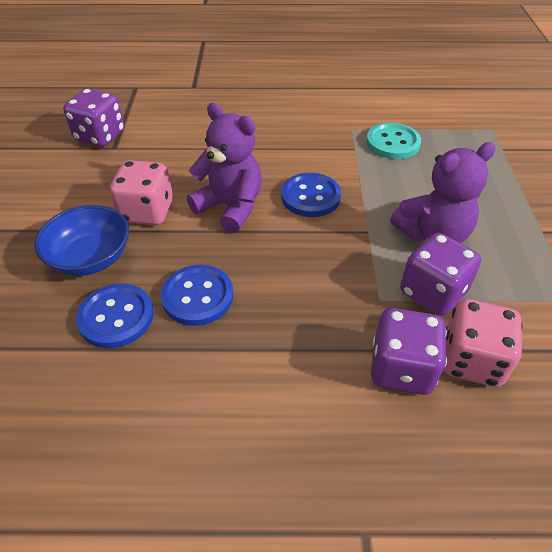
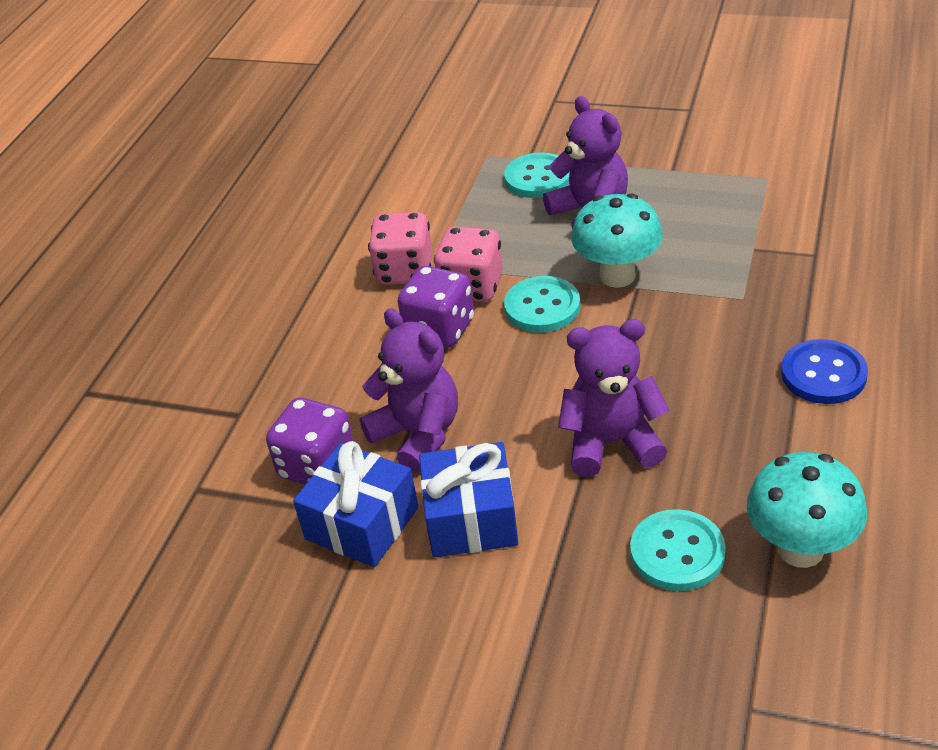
blue bowl: [34,205,129,276] = 1 -> none = 0
blue button: [76,284,154,348] [161,265,233,326] [281,173,341,217] = 3 -> [781,339,868,404] = 1
blue gift: none = 0 -> [293,441,419,567] [419,442,518,557] = 2
purple dice: [63,88,124,147] [371,308,447,395] [400,233,481,316] = 3 -> [266,398,354,485] [397,266,474,347] = 2
purple teddy bear: [187,103,262,233] [390,142,496,243] = 2 -> [359,309,458,473] [543,96,628,229] [558,319,669,477] = 3
turquoise button: [366,123,421,159] = 1 -> [504,152,570,198] [504,276,580,332] [630,509,726,591] = 3
turquoise mushroom: none = 0 -> [571,193,663,288] [747,452,867,568] = 2

